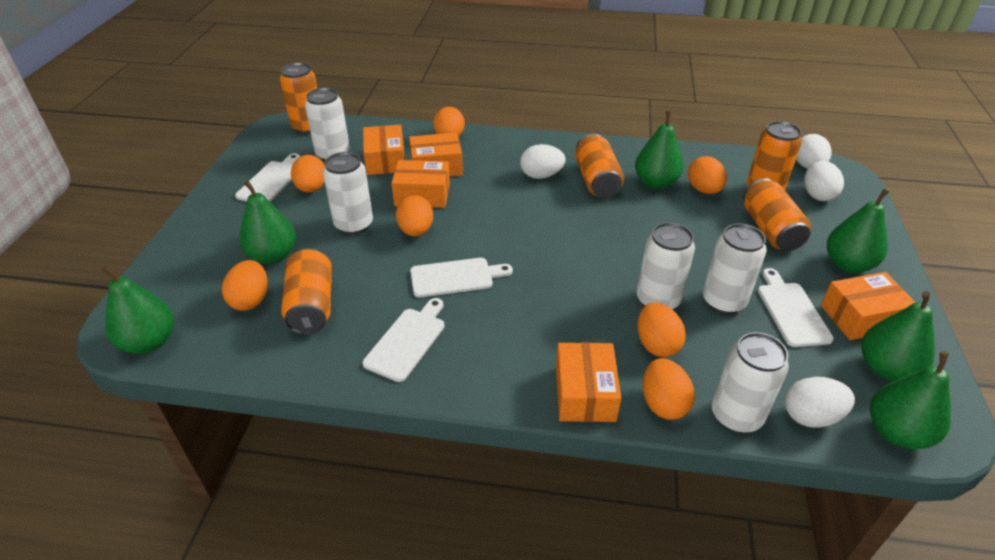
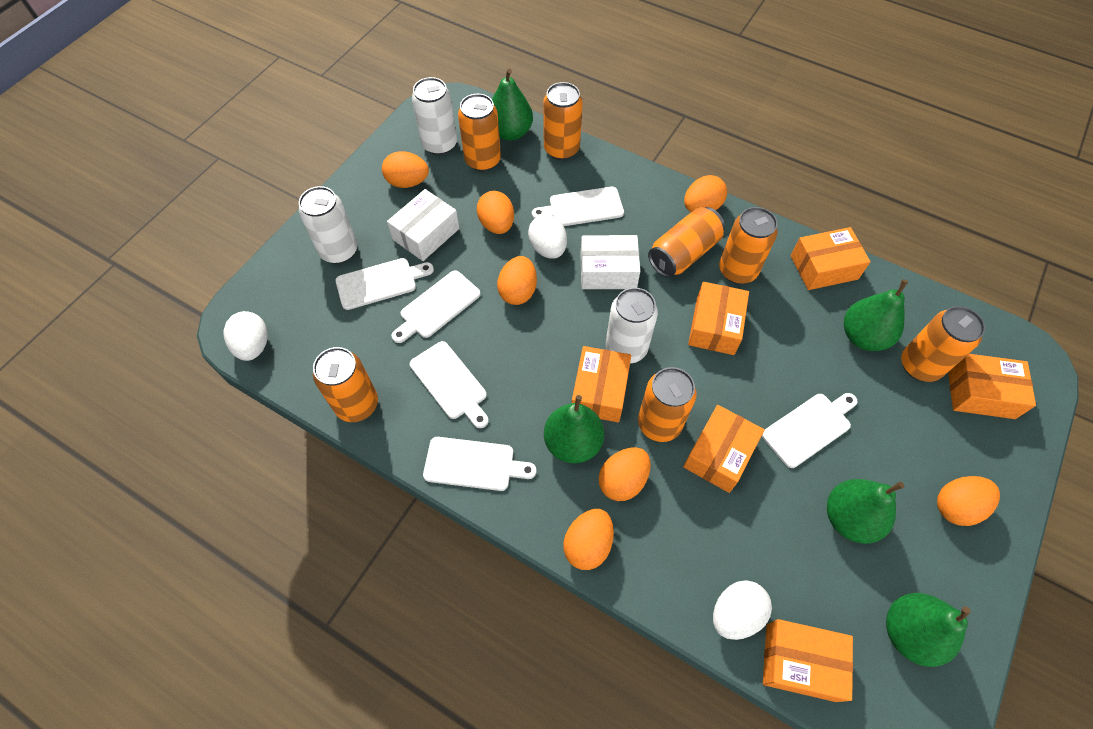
green pear: [102,265,174,354] [239,181,296,264] [635,111,684,189] [827,188,889,273] [861,291,935,381] [870,351,951,449] = 6 -> [492,69,533,141] [544,395,604,463] [827,479,904,544] [844,279,908,351] [886,593,971,667] = 5
orange box: [363,125,405,175] [391,160,450,208] [409,132,463,177] [556,342,621,422] [821,272,916,340] = 5 -> [572,346,631,422] [683,405,764,493] [688,282,749,355] [763,619,853,702] [791,227,871,290] [948,354,1036,419] = 6
orange can: [280,62,317,134] [281,248,332,335] [575,134,624,198] [743,178,811,251] [746,121,802,190] = 5 -> [313,347,378,422] [458,94,501,172] [543,82,583,160] [638,367,696,442] [648,207,725,278] [719,207,778,284] [901,306,985,382] = 7
white box: none = 0 -> [387,189,459,261] [580,235,640,289] = 2
white can: [305,88,350,161] [323,152,373,235] [637,222,695,309] [703,223,767,314] [712,332,789,433] = 5 -> [299,186,357,264] [412,77,457,155] [606,288,658,364] = 3
white cutting board: [235,153,300,202] [363,298,444,382] [410,258,513,297] [758,268,834,347] = 4 -> [336,258,434,310] [392,271,480,343] [410,341,488,428] [423,437,536,491] [532,187,624,226] [762,393,858,468] = 6
white egg: [520,144,566,179] [785,377,855,428] [796,134,832,169] [804,160,844,201] = 4 -> [224,311,268,361] [528,214,567,259] [713,580,772,640] = 3

